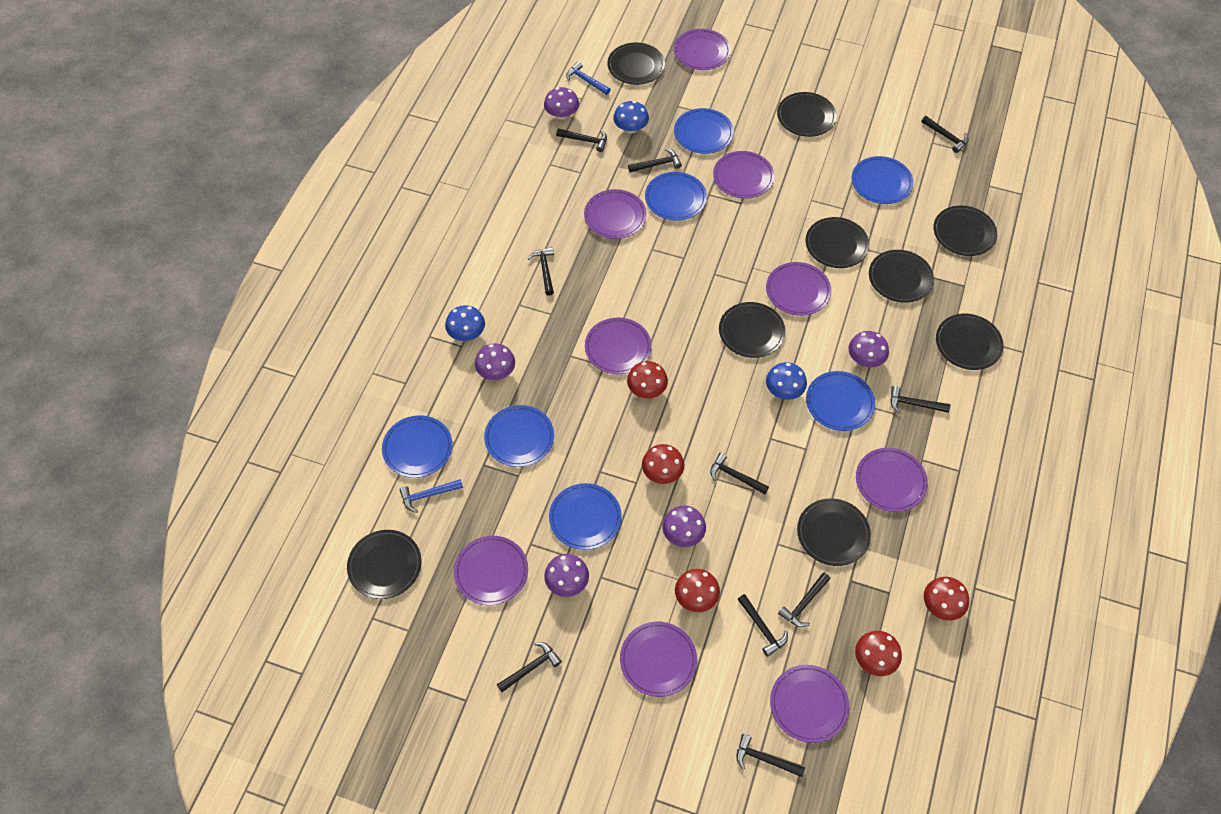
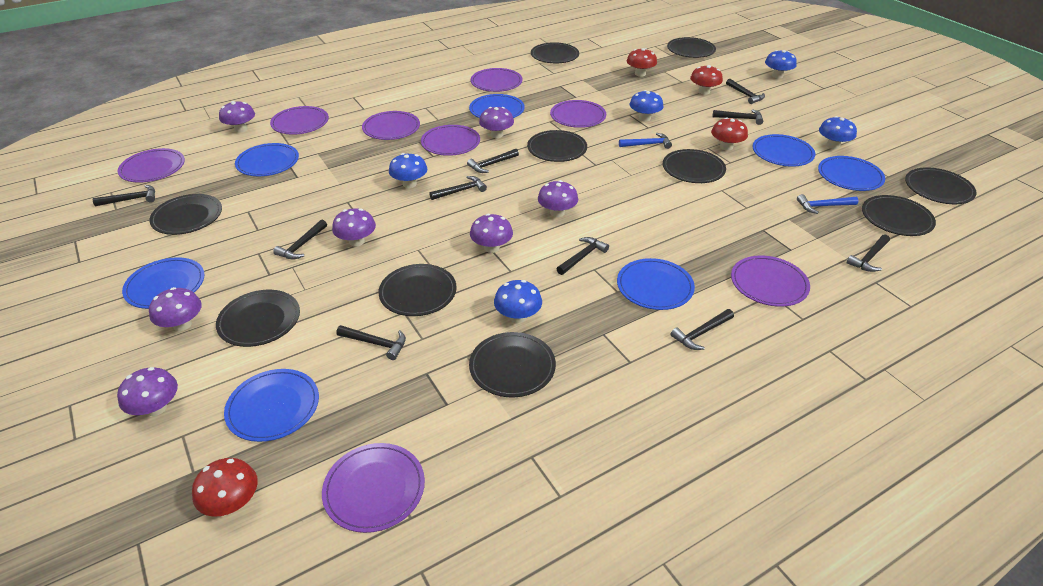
black plate: [347,530,422,599] [607,42,665,85] [719,302,785,358] [777,92,837,137] [797,498,871,566] [806,217,869,268] [869,250,934,303] [933,206,997,256] [936,314,1004,370] = 9 -> [149,194,222,235] [216,290,300,347] [378,264,457,316] [469,332,556,397] [527,130,587,162] [531,42,579,63] [663,149,726,183] [667,37,716,58] [862,195,936,236] [905,167,976,204] = 10
blue mushroom: [445,305,485,341] [613,101,649,134] [766,362,807,400] = 3 -> [389,153,427,188] [494,280,542,323] [630,90,664,121] [765,50,797,78] [819,116,857,149] = 5
purple mushroom: [475,343,515,380] [544,87,579,120] [544,554,589,597] [662,505,706,547] [848,331,889,367] = 5 -> [117,367,178,416] [149,287,202,331] [219,101,255,133] [332,208,376,247] [470,214,513,253] [479,107,514,138] [538,180,578,217] = 7
purple plate: [454,536,528,606] [584,189,647,239] [585,318,652,374] [620,622,697,697] [674,29,731,70] [713,151,775,199] [766,262,831,316] [770,665,849,743] [856,448,928,512] = 9 -> [118,148,185,183] [270,106,329,135] [322,443,425,533] [362,111,420,140] [421,125,480,156] [471,68,522,92] [550,100,606,128] [731,256,810,307] = 8
red mushroom: [627,361,668,398] [642,444,684,484] [675,569,720,612] [855,631,902,676] [924,577,969,621] = 5 -> [192,458,258,517] [627,48,657,77] [690,65,723,95] [711,117,748,151] = 4

